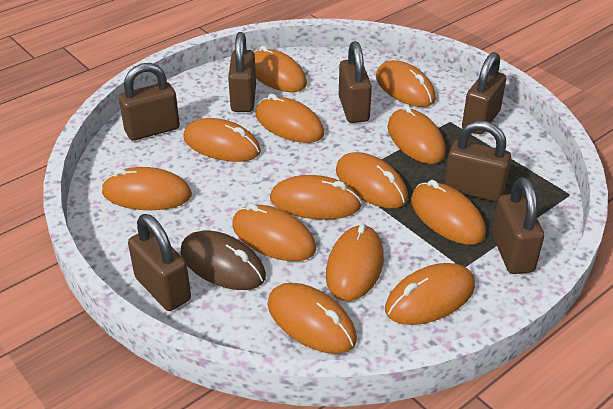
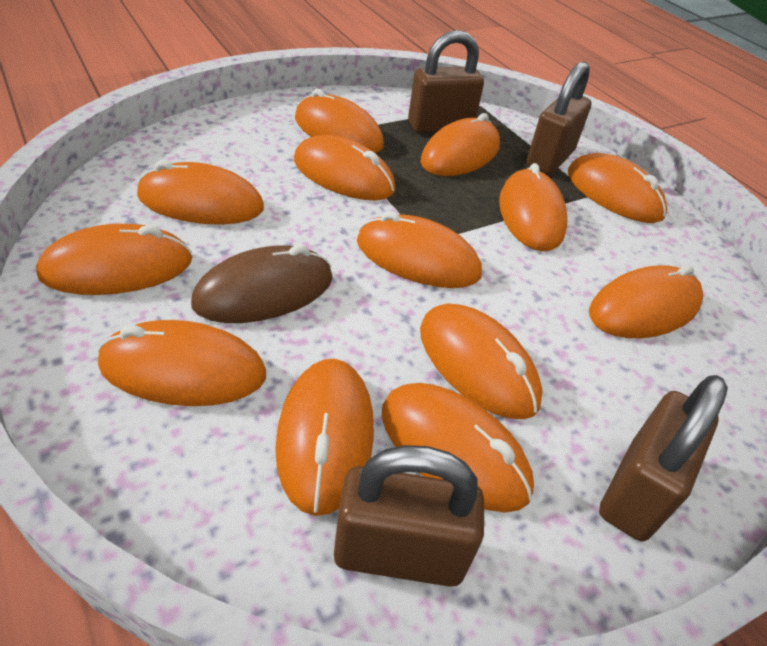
brown padlock: [119,63,180,141] [128,214,191,311] [228,32,256,112] [339,41,372,123] [444,121,511,202] [462,52,506,134] [492,177,544,274] = 7 -> [334,445,484,587] [408,30,484,133] [526,61,592,174] [599,375,728,541] = 4

